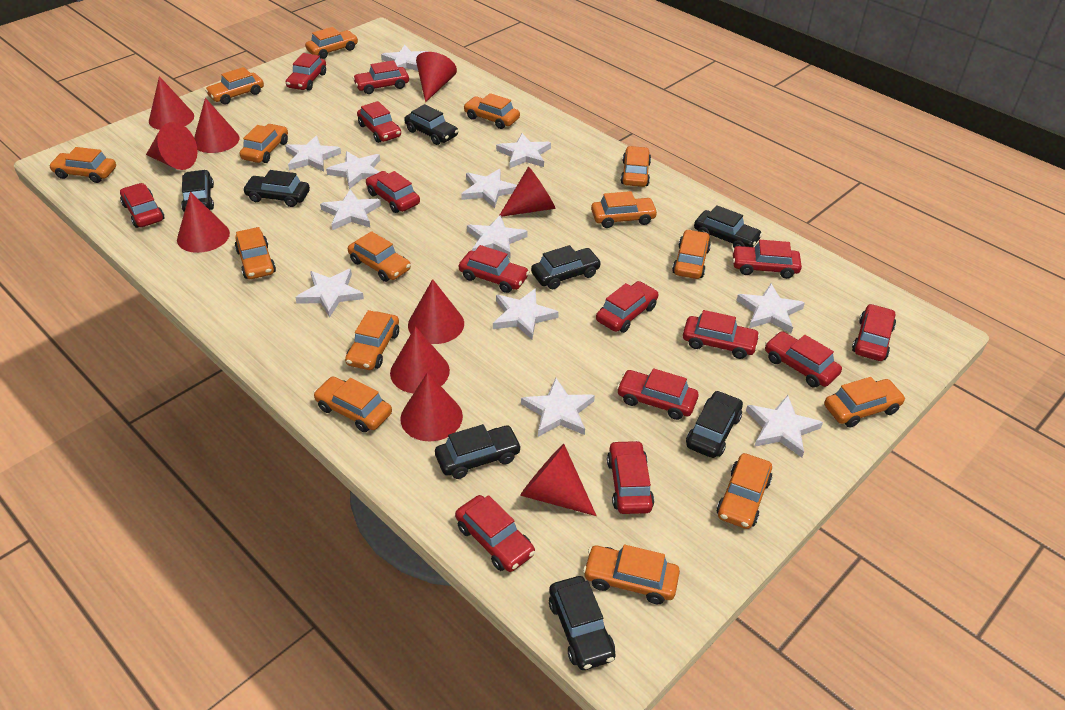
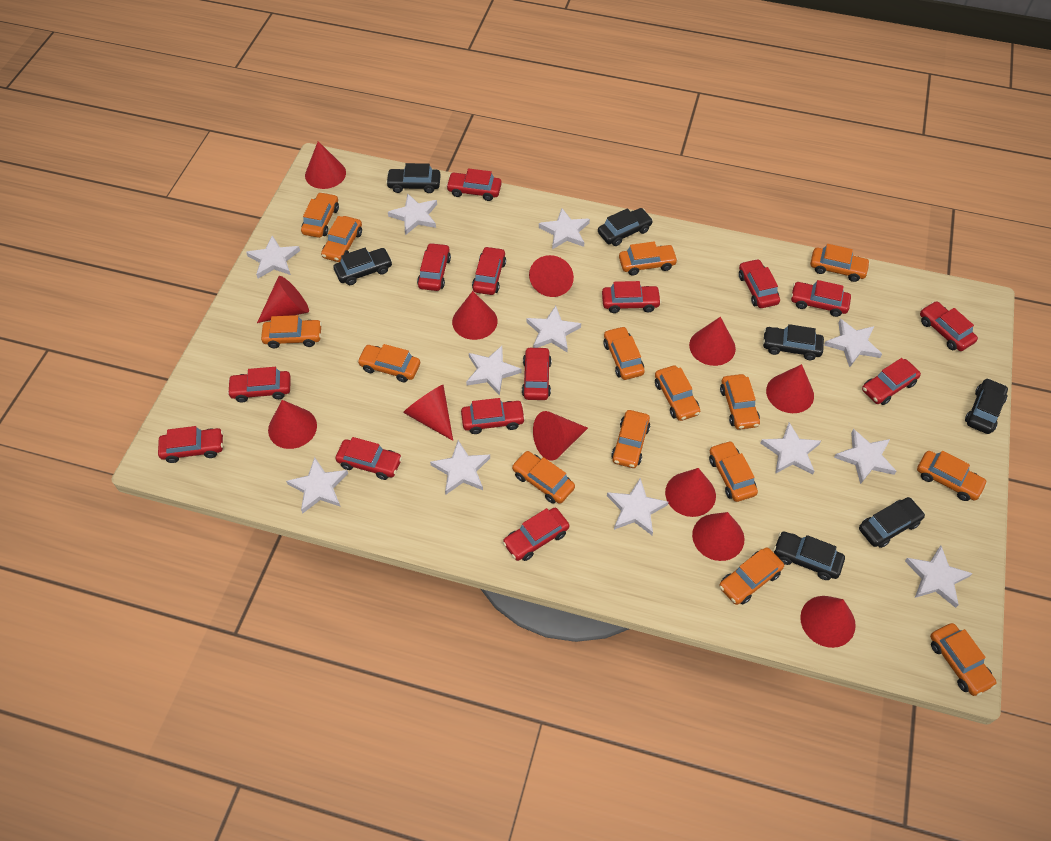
black car: [181,170,214,212] [243,170,310,207] [404,104,458,145] [435,424,522,479] [531,245,601,290] [549,576,615,670] [686,391,743,458] [694,205,763,248] = 8 -> [334,248,392,285] [386,163,441,193] [598,208,653,246] [763,324,824,360] [774,531,845,580] [859,497,925,548] [965,378,1008,434] = 7
red cone: [146,122,198,170] [149,76,194,130] [177,192,230,253] [194,98,240,153] [390,326,450,394] [400,372,463,442] [408,279,464,344] [416,52,457,102] [498,167,556,217] [520,444,597,516] = 10 -> [257,276,309,323] [268,400,317,449] [305,141,346,189] [403,385,453,441] [452,291,497,340] [529,255,574,297] [533,411,588,460] [665,468,716,517] [689,317,736,366] [692,512,744,561] [766,364,814,413] [800,596,856,648] = 12

